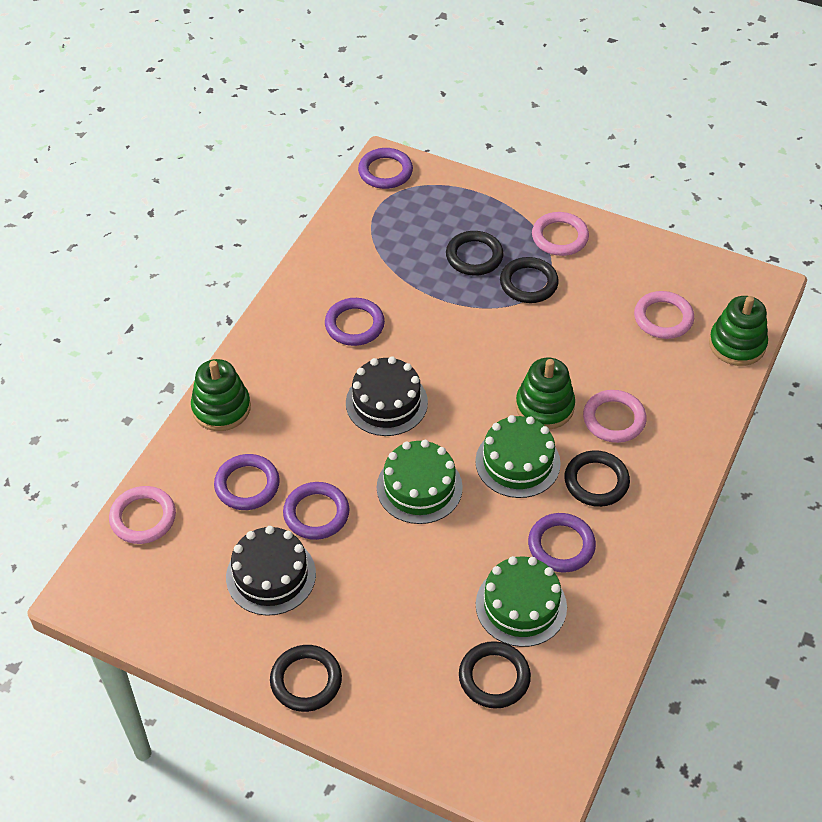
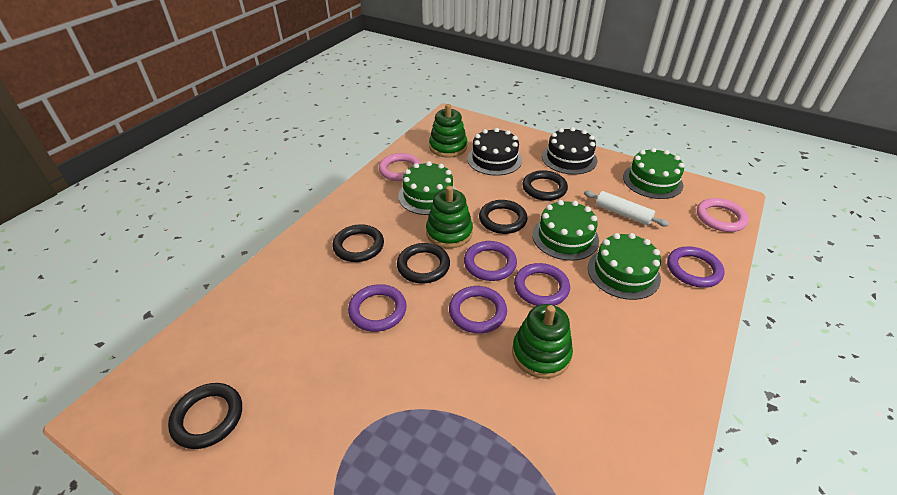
green cake: [377,440,463,524] [475,415,561,498] [476,556,567,647] = 3 -> [398,161,457,215] [532,200,599,261] [588,233,661,300] [623,148,684,199] = 4
pink ring: [109,486,176,544] [532,212,589,256] [583,390,647,443] [634,291,694,339] = 4 -> [379,153,421,181] [697,198,749,232] = 2
white rolling pin: none = 0 -> [584,191,669,227] = 1

